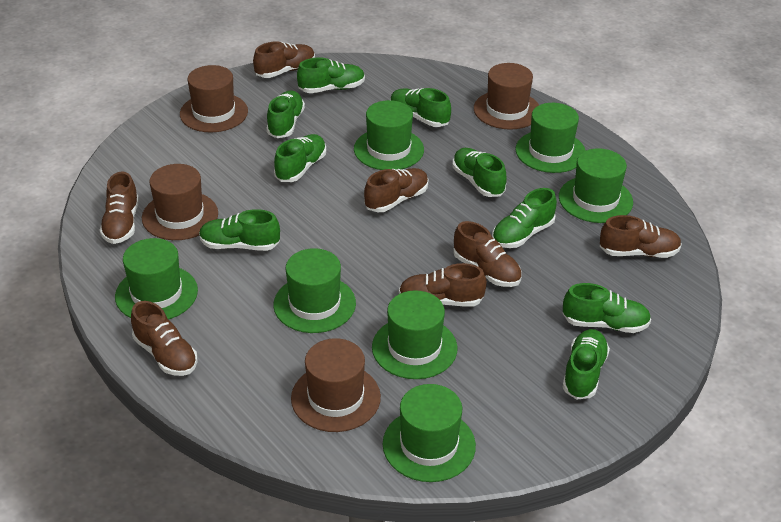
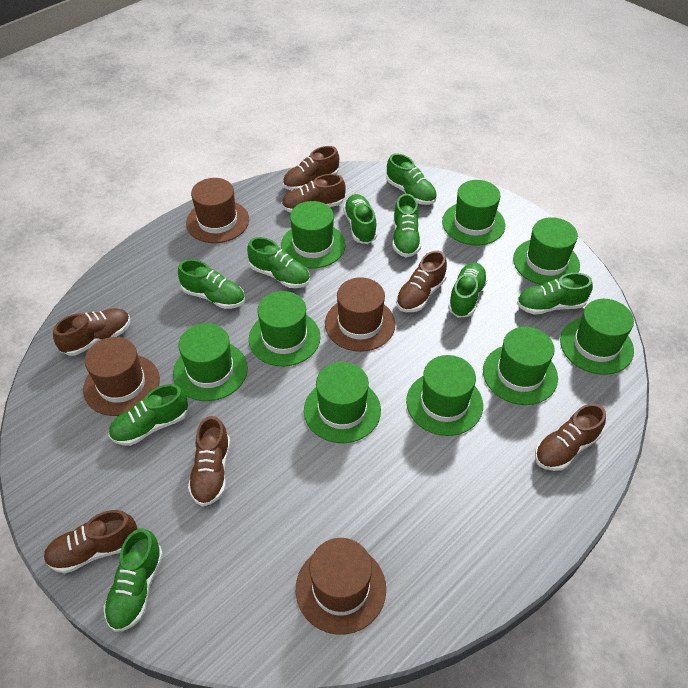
green hat: [115,238,198,320] [273,248,356,333] [354,100,424,170] [372,290,457,379] [383,384,476,482] [515,103,586,173] [559,148,633,223] = 7 -> [173,323,248,401] [249,291,321,367] [281,201,346,269] [304,362,381,443] [406,355,483,436] [442,180,506,245] [483,327,558,405] [513,217,580,285] [560,299,634,375] = 9

